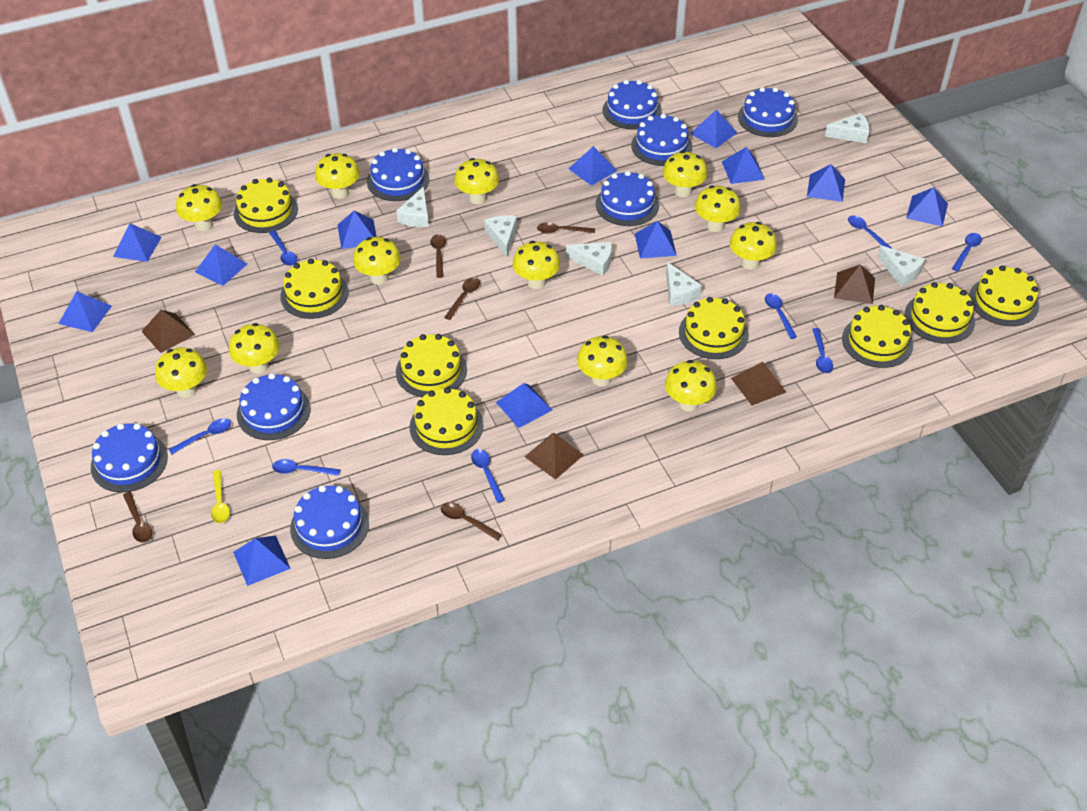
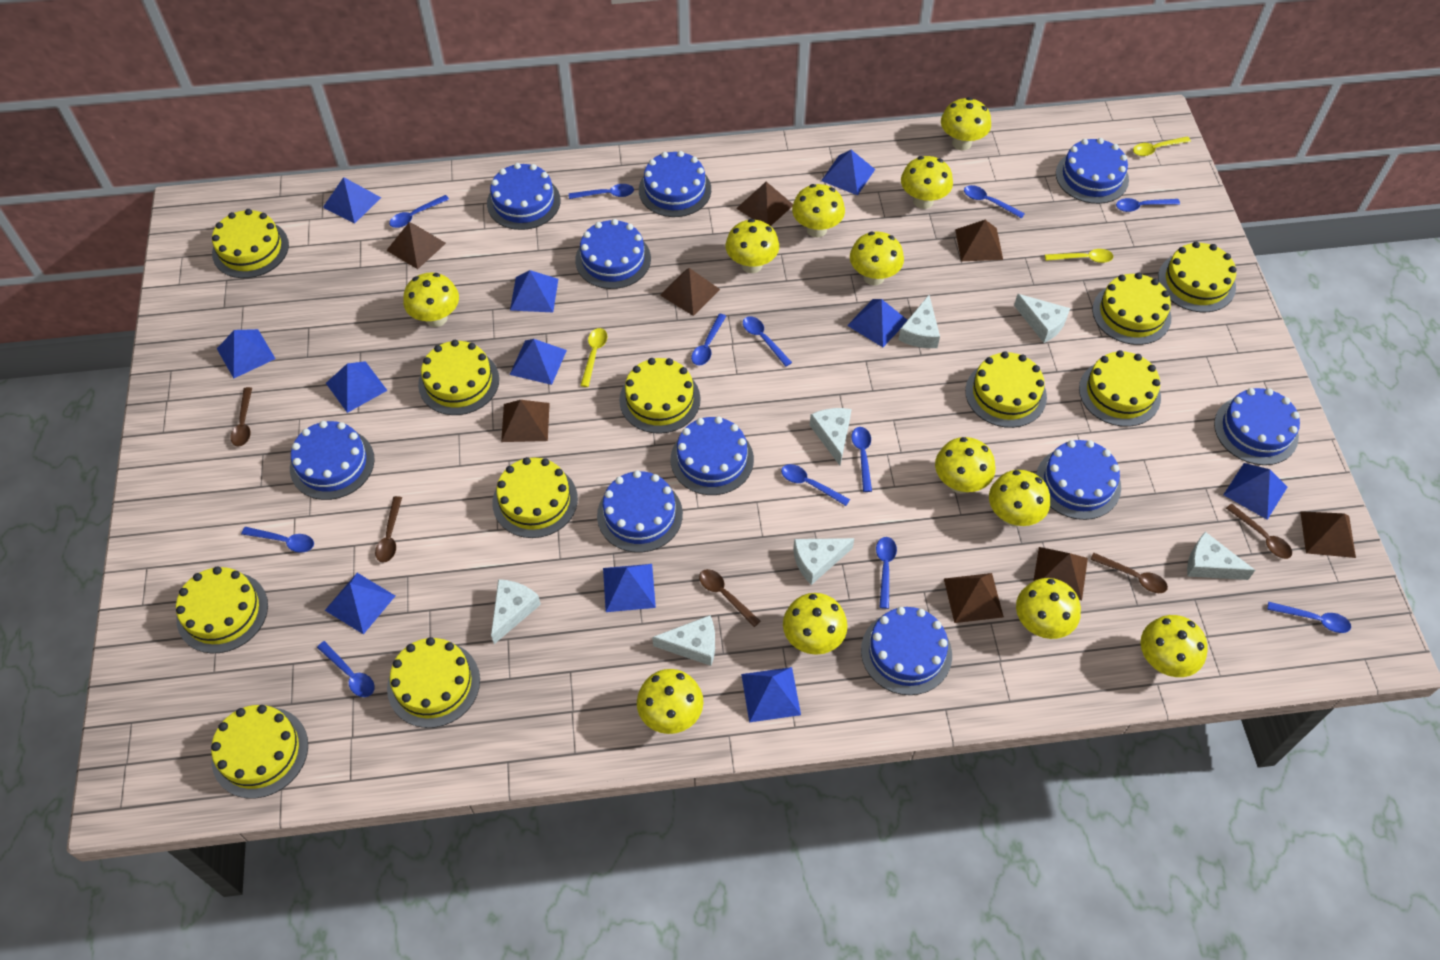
blue cake: [91,423,168,492] [237,373,311,440] [290,485,369,559] [367,147,429,201] [596,171,659,226] [602,80,662,130] [631,114,692,166] [738,87,798,137] = 8 -> [290,421,375,500] [487,163,560,230] [575,219,651,289] [597,470,683,553] [639,151,711,217] [671,416,754,495] [861,607,952,695] [1036,440,1121,520] [1056,138,1129,204] [1214,388,1300,465] = 10
blue pyramid: [58,291,112,332] [113,223,162,262] [195,244,247,286] [233,535,291,586] [337,211,377,249] [496,383,552,428] [568,146,617,186] [635,221,677,259] [690,109,737,148] [722,147,765,184] [807,164,845,202] [906,187,948,226] = 12 -> [217,329,276,378] [323,177,381,224] [325,573,395,634] [326,361,388,413] [510,270,558,312] [510,339,567,385] [603,564,656,612] [741,667,801,722] [821,150,875,195] [847,299,907,347] [1223,463,1287,520] = 11
blue spoon: [168,418,231,454] [269,230,297,266] [272,459,340,476] [471,449,505,503] [765,293,797,339] [812,328,833,373] [848,216,893,249] [952,233,982,271] = 8 -> [241,527,314,553] [317,641,375,697] [389,195,449,228] [569,184,634,199] [691,313,726,366] [743,316,792,367] [781,464,850,506] [851,427,872,492] [876,537,897,609] [964,185,1025,219] [1116,198,1180,212] [1267,602,1351,633] = 12
brown pyramid: [141,310,195,353] [525,433,584,480] [731,362,786,405] [834,264,875,304] = 4 -> [386,222,446,269] [501,400,550,442] [660,268,720,316] [736,182,793,226] [944,573,1004,623] [955,220,1003,261] [1033,547,1088,600] [1300,511,1356,558] = 8
white cheese: [396,186,429,227] [484,216,517,257] [566,242,612,276] [666,262,702,306] [825,113,869,143] [878,245,925,286] = 6 -> [491,579,541,644] [652,615,715,666] [793,538,854,585] [810,408,851,465] [898,295,940,348] [1014,294,1070,343] [1187,532,1255,580] = 7
yellow cake: [234,178,298,233] [280,259,349,319] [396,334,467,397] [409,387,484,455] [679,297,749,359] [842,305,913,368] [904,282,975,344] [969,265,1039,326] = 8 -> [176,567,268,653] [211,705,308,798] [212,209,289,278] [387,637,480,728] [418,340,499,415] [492,457,578,538] [619,358,701,434] [965,351,1047,428] [1079,350,1161,427] [1092,273,1171,345] [1158,242,1237,312] = 11
yellow spoon: [211,470,230,523] = 1 -> [580,328,607,387] [1045,249,1113,263] [1133,136,1191,156] = 3

